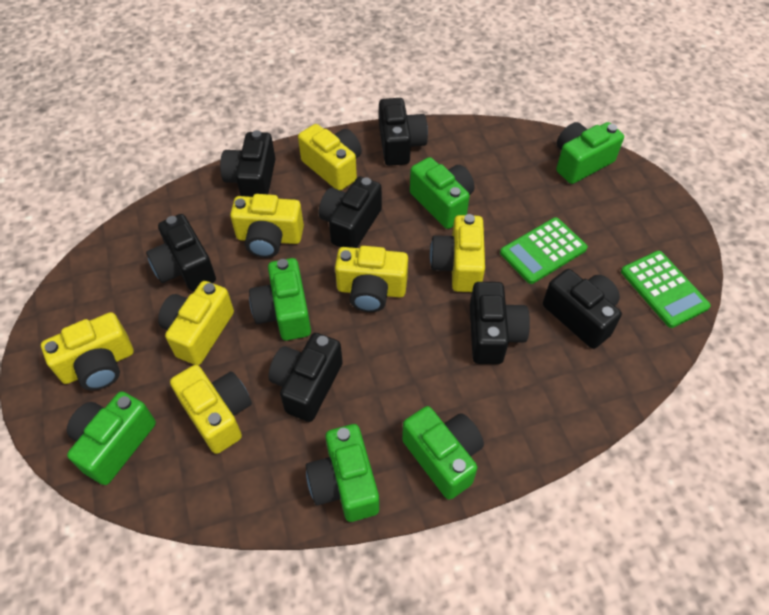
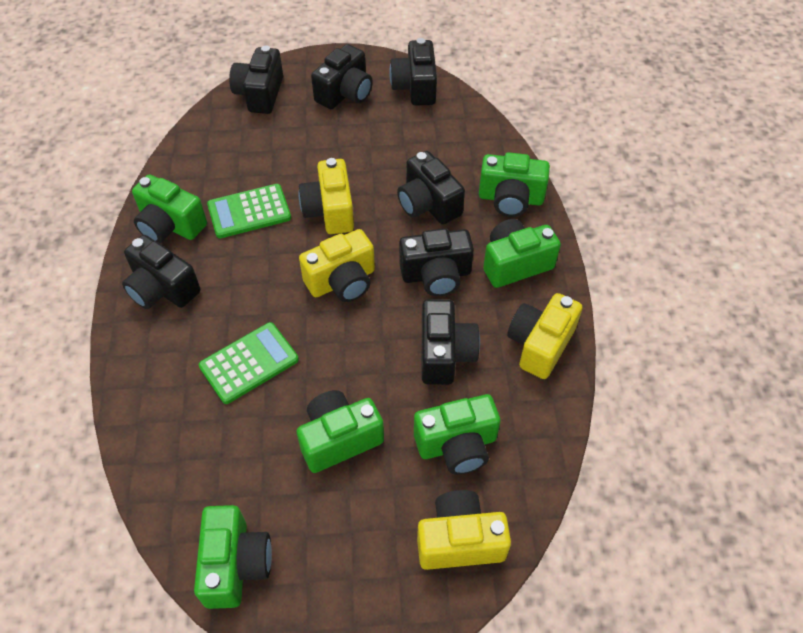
yellow camera: [41,312,134,390] [158,281,234,365] [170,365,252,454] [230,194,304,258] [298,124,362,191] [335,246,408,312] [430,214,485,292] = 7 -> [299,158,354,234] [299,229,375,302] [417,490,511,570] [507,293,583,379] = 4

